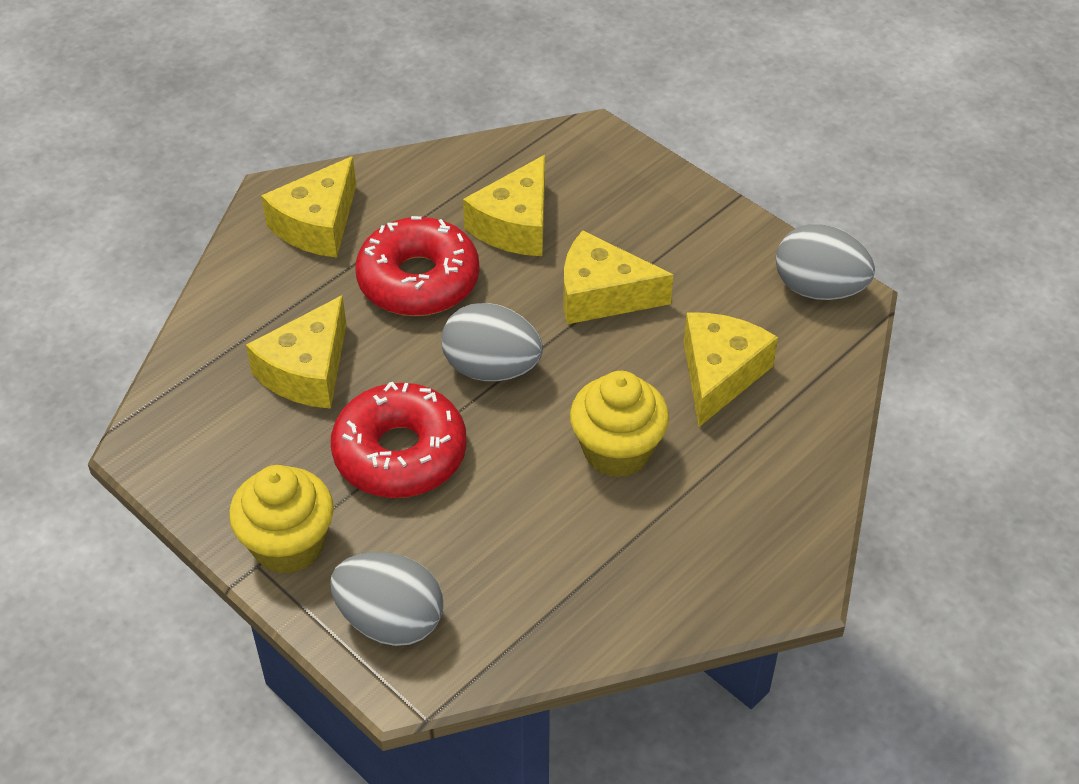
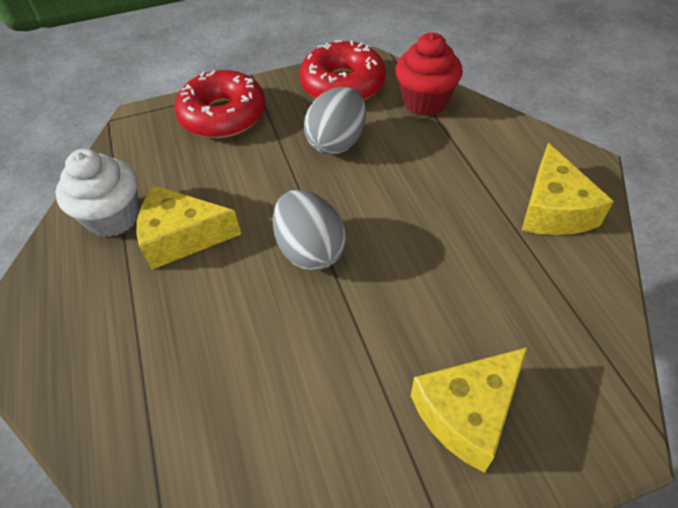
grey egg: [330,552,443,646] [441,303,543,381] [776,224,875,300] = 3 -> [272,190,346,271] [304,86,366,154] = 2
red cupcake: none = 0 -> [395,33,463,116] = 1
white cupcake: none = 0 -> [56,149,139,237] = 1
yellow cheese: [246,295,347,409] [261,156,356,258] [463,155,545,256] [564,230,673,324] [684,313,778,427] = 5 -> [137,185,241,270] [411,348,527,473] [522,143,614,235] = 3
yellow cupcake: [229,465,334,574] [570,371,669,478] = 2 -> none = 0

